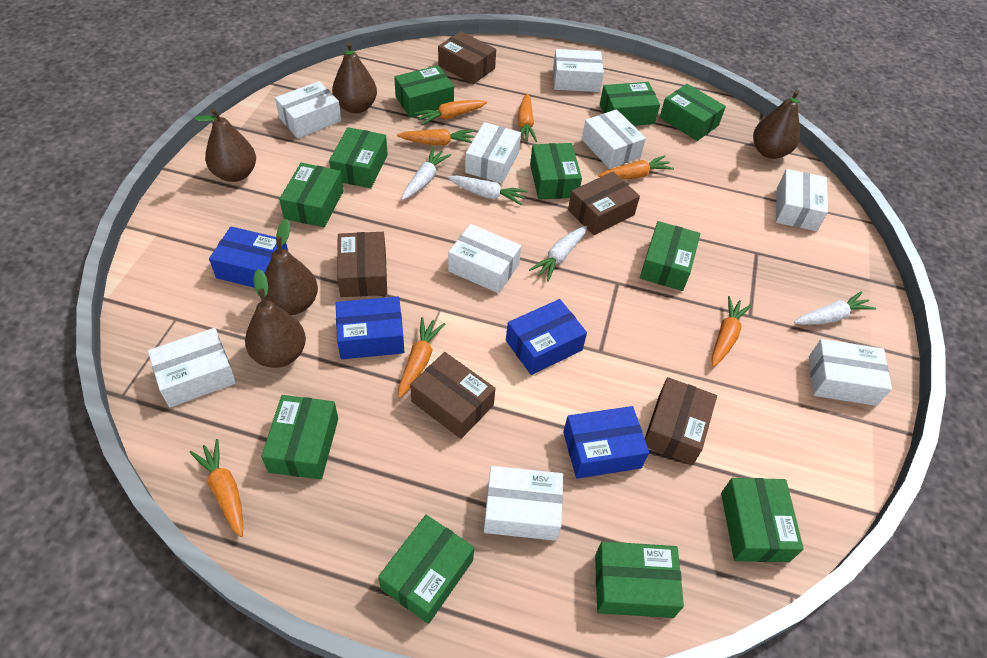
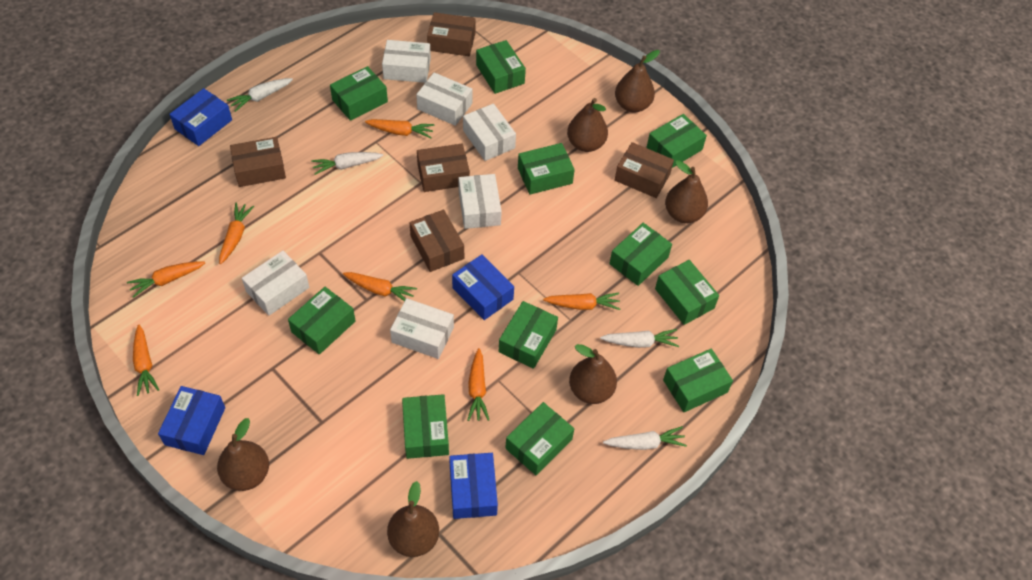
brown pear: [194,108,256,182] [245,269,306,368] [265,219,318,315] [332,42,377,113] [753,90,800,159] = 5 -> [217,418,269,491] [387,481,439,557] [567,98,608,152] [569,344,617,404] [615,50,660,113] [665,160,708,223] = 6
white box: [148,328,236,407] [275,81,341,138] [448,224,521,293] [465,122,521,183] [484,466,563,541] [553,49,604,92] [582,109,646,169] [776,169,828,231] [809,339,892,406] = 9 -> [242,250,309,316] [382,40,431,83] [390,298,454,359] [416,72,472,126] [458,174,502,229] [463,104,516,161] = 6

